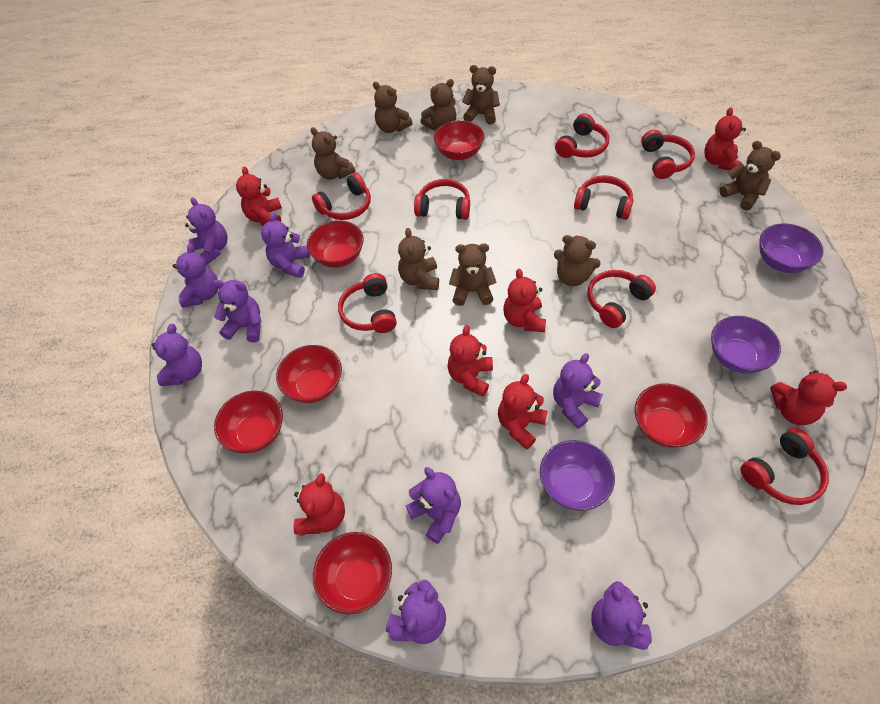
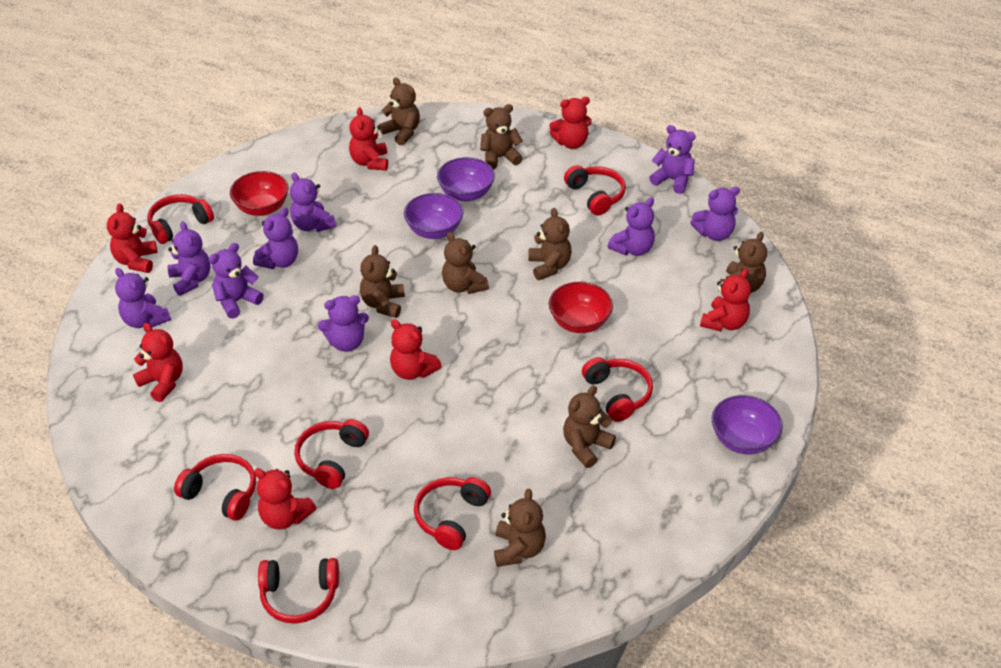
red bowl: [214,390,283,454] [276,345,342,403] [307,220,364,268] [313,532,392,614] [434,120,484,160] [634,383,708,448] = 6 -> [230,171,289,216] [549,282,613,333] = 2
red headphones: [312,173,371,220] [338,273,397,333] [414,179,470,220] [555,113,609,158] [574,175,634,220] [588,270,656,328] [641,130,695,179] [740,428,829,505] = 8 -> [147,194,214,244] [174,454,256,521] [258,558,339,624] [294,419,369,489] [414,477,491,550] [564,165,626,215] [582,357,653,422] = 7

